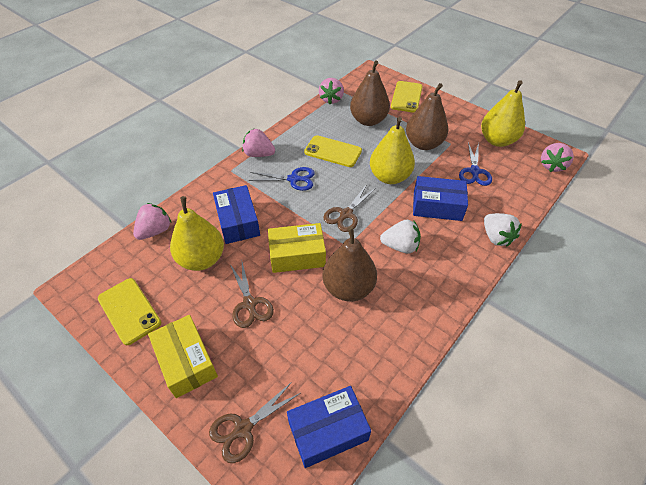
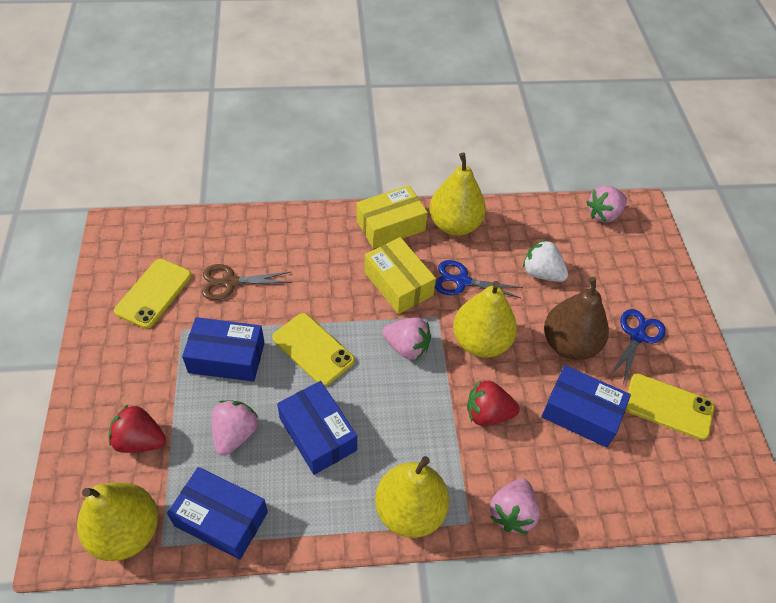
blue box: [213,185,260,244] [287,386,371,468] [413,176,468,221] = 3 -> [167,467,268,560] [182,317,265,382] [277,381,357,475] [541,365,631,448] = 4
brown pear: [322,227,377,301] [350,60,390,126] [406,83,449,150] = 3 -> [544,277,609,360] = 1
brown scissors: [209,382,300,463] [230,262,274,328] [323,184,376,232] = 3 -> [202,264,292,300] = 1
red strawberry: none = 0 -> [108,404,166,453] [467,380,520,426] = 2
white strawberry: [380,220,421,254] [484,213,522,246] = 2 -> [523,240,568,282] = 1
yellow pear: [170,196,224,271] [370,117,415,184] [481,80,525,147] = 3 -> [77,482,158,561] [375,456,449,538] [429,153,486,236] [453,281,517,358] = 4

